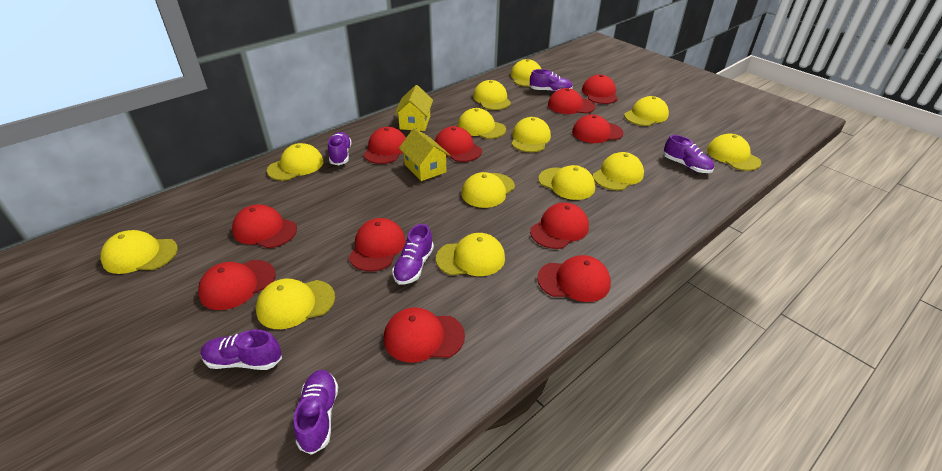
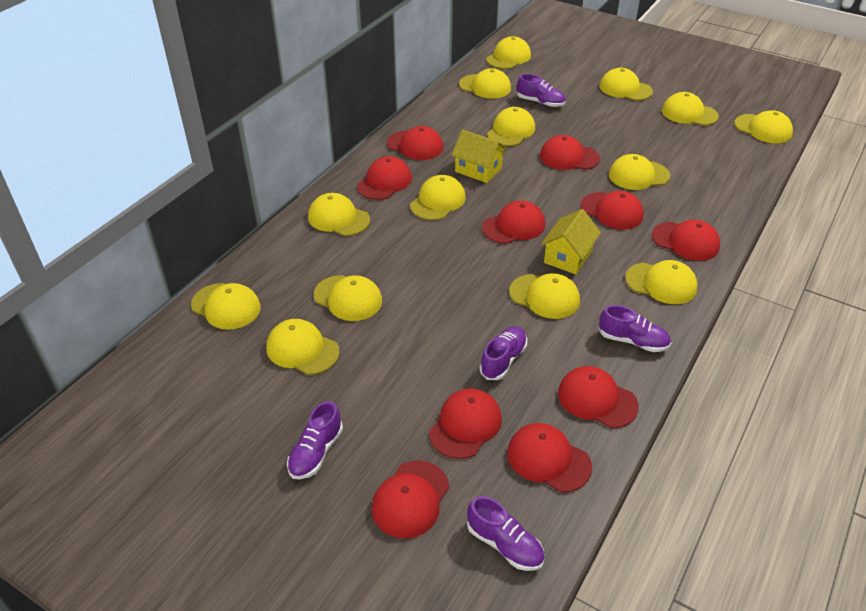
purple shoe: [201,329,282,370] [293,370,338,455] [328,132,352,165] [392,224,434,285] [529,69,573,92] [664,135,714,173] = 6 -> [287,401,343,479] [467,496,545,571] [480,326,527,380] [517,74,566,107] [599,305,671,352] = 5
red cap: [198,260,276,310] [232,204,297,248] [349,218,406,272] [363,127,406,164] [384,307,465,363] [435,126,482,162] [530,202,589,249] [537,255,611,302] [548,88,596,114] [572,114,624,143] [582,75,618,104] = 11 -> [357,156,412,200] [372,460,449,539] [387,126,443,160] [429,389,502,459] [482,201,545,244] [507,423,592,492] [540,135,600,170] [558,366,639,428] [581,191,644,229] [652,220,720,261] = 10
yellow cap: [100,230,178,274] [256,279,335,329] [267,143,324,181] [436,233,505,276] [458,108,506,139] [461,172,515,208] [473,80,511,110] [511,59,541,87] [511,117,551,152] [538,165,595,200] [593,152,644,190] [624,96,669,126] [707,134,761,171] = 13 -> [191,283,261,330] [266,319,339,375] [308,193,370,236] [314,275,382,321] [410,175,466,220] [459,68,511,99] [486,36,531,69] [487,107,535,146] [509,273,580,319] [600,68,653,101] [609,154,670,190] [625,260,698,304] [662,92,719,126] [734,110,793,143] = 14

